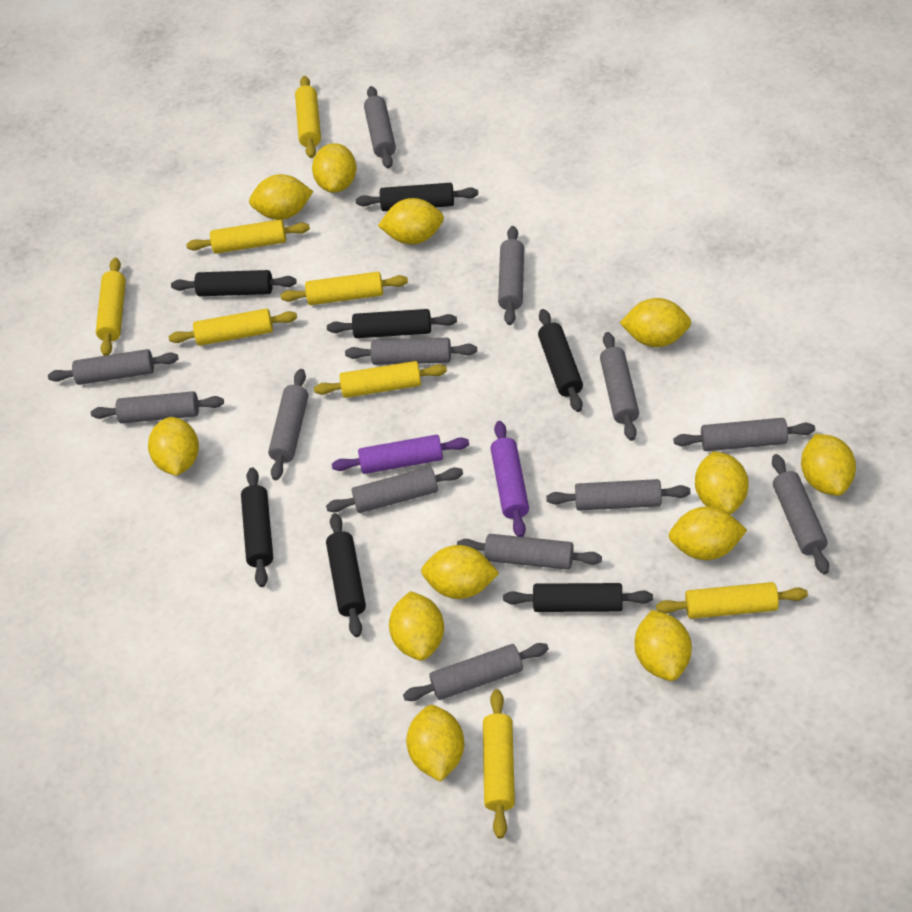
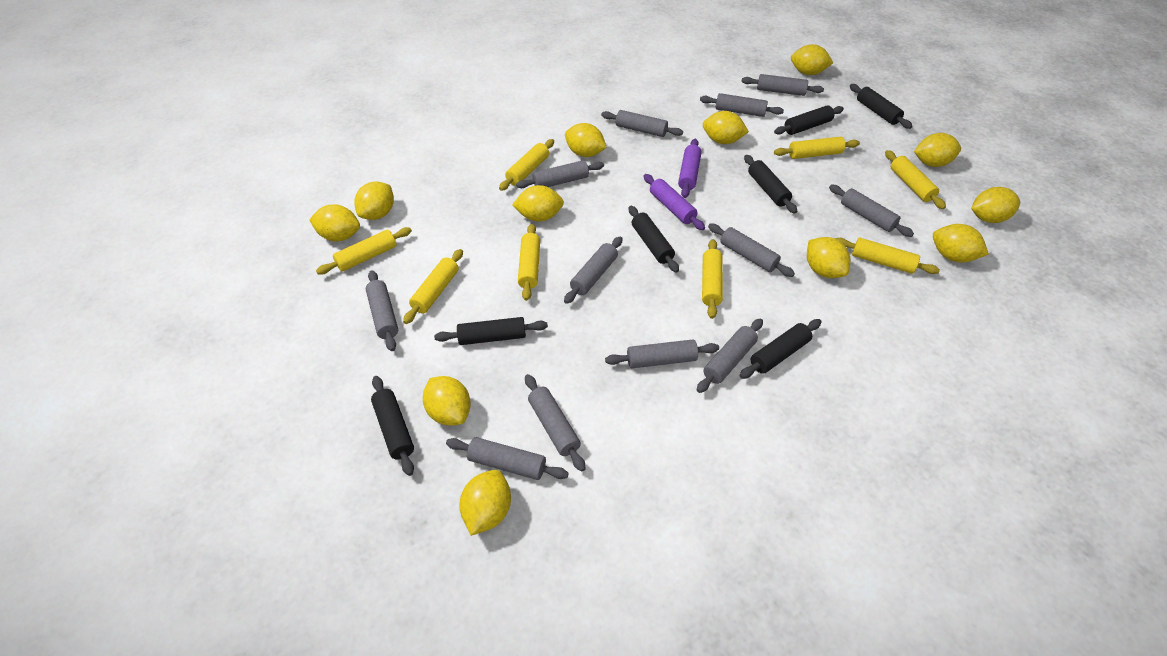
grey rolling pin: [48,349,179,385] [91,391,224,423] [268,369,308,480] [326,467,463,513] [345,338,477,365] [364,86,396,169] [403,643,549,701] [457,534,602,570] [498,226,524,325] [546,479,690,511] [600,332,639,441] [673,418,815,451] [772,454,829,574] = 13 -> [366,270,398,351] [446,437,569,480] [516,160,604,188] [525,374,585,472] [564,237,623,304] [601,110,683,137] [605,339,719,368] [697,318,763,393] [700,93,784,117] [708,224,795,277] [741,74,824,96] [829,185,914,237] = 12

